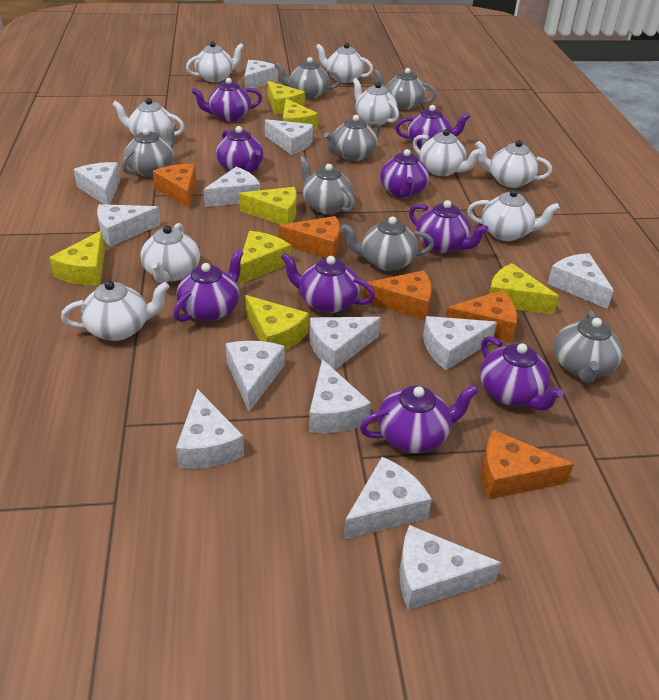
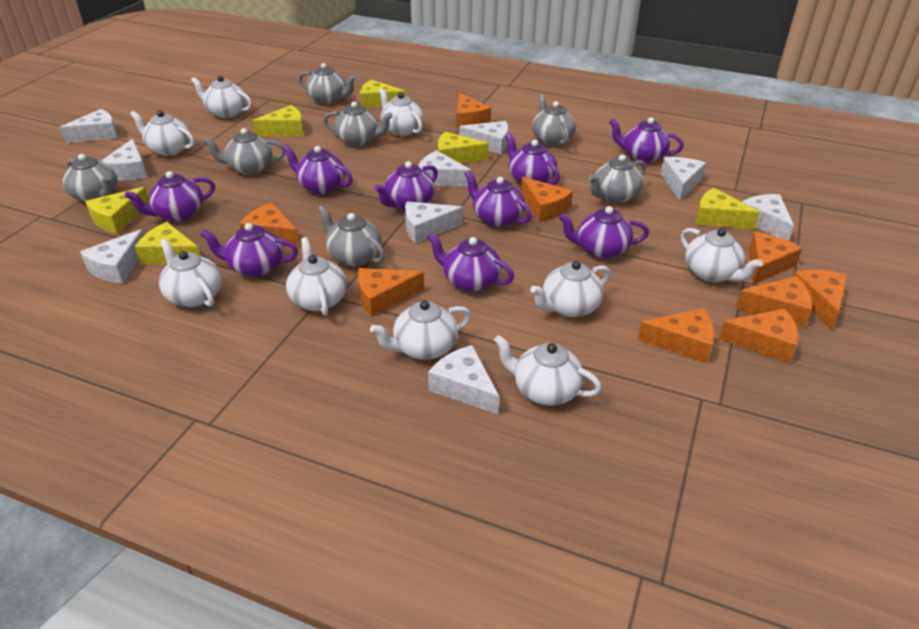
orange cheese: [153,164,196,209] [279,216,340,258] [363,270,432,320] [445,290,517,342] [482,430,574,499] = 5 -> [239,203,299,247] [358,268,424,317] [456,93,491,128] [521,177,573,222] [637,308,714,363] [718,309,799,363] [735,277,812,327] [749,232,803,285] [793,270,847,329] = 9
white cheese: [74,162,120,205] [97,204,161,247] [176,389,244,469] [204,167,260,207] [226,341,285,411] [244,60,278,91] [265,119,313,155] [309,317,381,370] [309,359,371,433] [343,457,432,540] [400,525,501,610] [423,316,497,370] [548,253,614,309] = 13 -> [60,109,117,143] [80,229,144,283] [101,139,147,180] [405,201,463,243] [418,150,471,187] [428,345,499,414] [459,121,508,154] [660,157,706,200] [742,194,794,241] = 9
yellow cheese: [49,231,105,285] [239,187,296,225] [239,231,291,284] [245,295,309,351] [267,81,305,115] [283,99,318,131] [489,263,559,315] = 7 -> [85,187,149,234] [135,222,200,265] [252,105,304,136] [360,79,405,108] [438,131,489,163] [696,188,760,229] = 6

